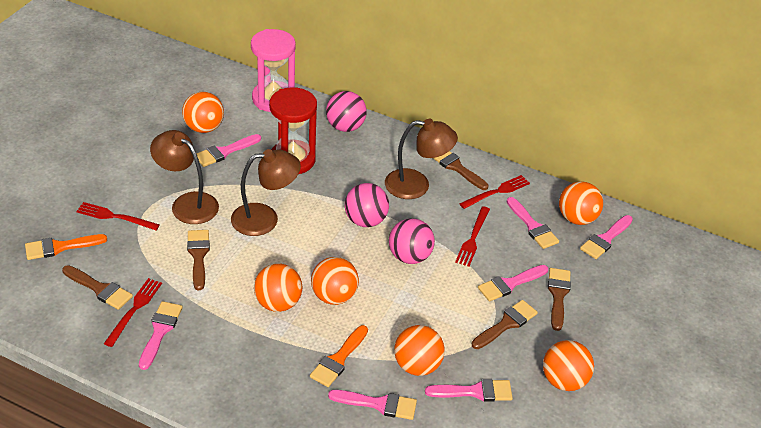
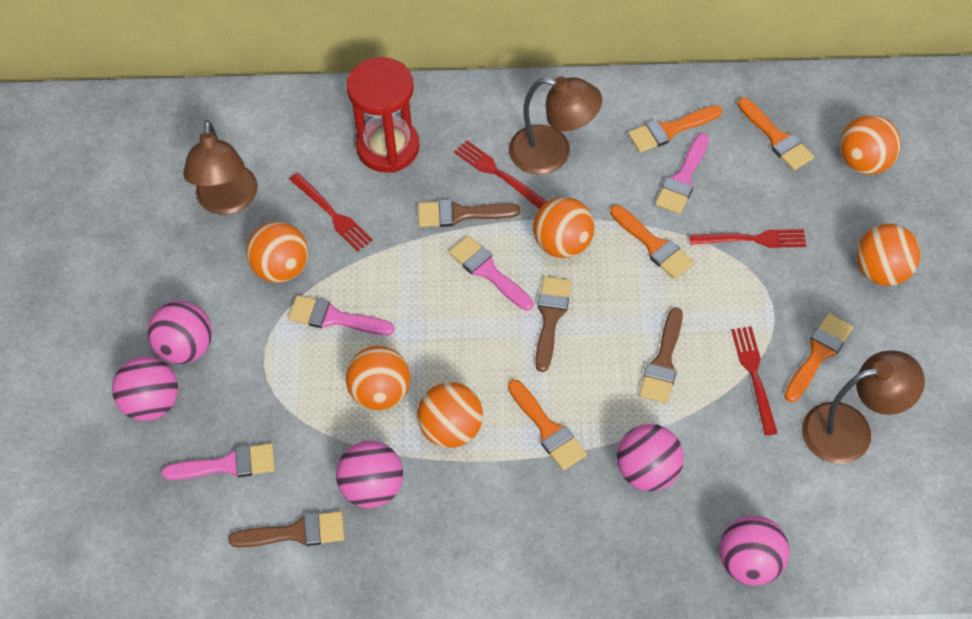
brown brush: [62,265,133,310] [187,230,210,290] [433,151,489,190] [472,300,538,349] [548,268,571,331] = 5 -> [228,511,344,547] [418,200,520,227] [535,276,571,372] [639,307,683,403] = 4
orange brush: [25,234,107,260] [310,325,368,387] = 2 -> [508,380,587,471] [610,205,694,279] [628,105,722,153] [738,97,814,171] [784,313,853,402] = 5
pink ball: [326,91,367,132] [345,183,389,227] [389,218,435,264] = 3 -> [112,356,178,421] [147,301,212,364] [336,441,403,508] [617,424,684,491] [719,515,790,586] = 5
pink brush: [139,301,183,370] [196,134,261,167] [328,390,417,420] [425,379,513,402] [478,265,548,302] [507,197,559,249] [580,215,633,259] = 7 -> [162,443,275,480] [288,295,394,335] [449,236,533,311] [655,133,709,214] = 4
pink hourglass: [251,29,296,112] = 1 -> none = 0

